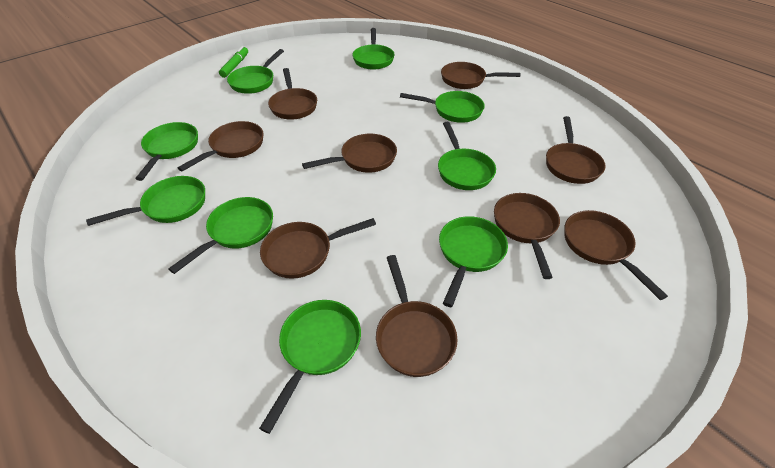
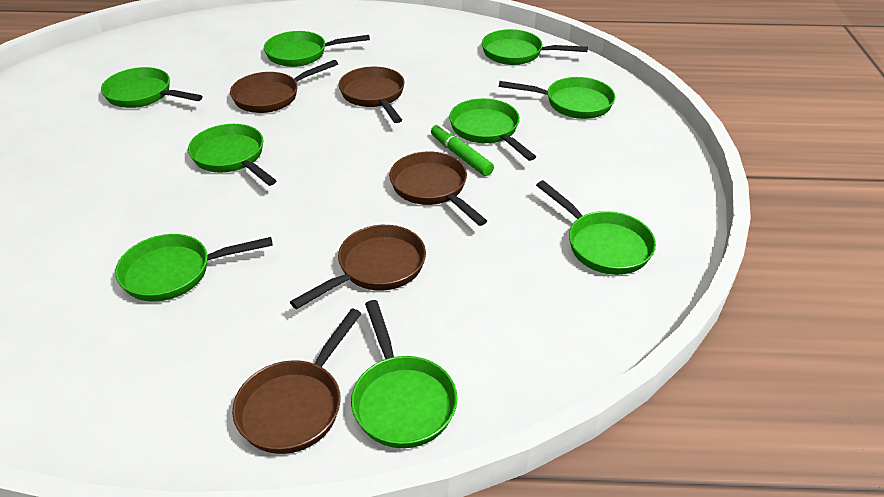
brown pan: [178,121,263,171] [260,218,376,279] [268,68,317,119] [302,134,397,173] [376,255,458,377] [441,62,520,89] [494,193,560,279] [546,116,605,184] [565,210,668,300] = 9 -> [230,60,338,113] [232,309,362,454] [290,225,426,309] [339,67,405,123] [389,151,487,226] = 5

